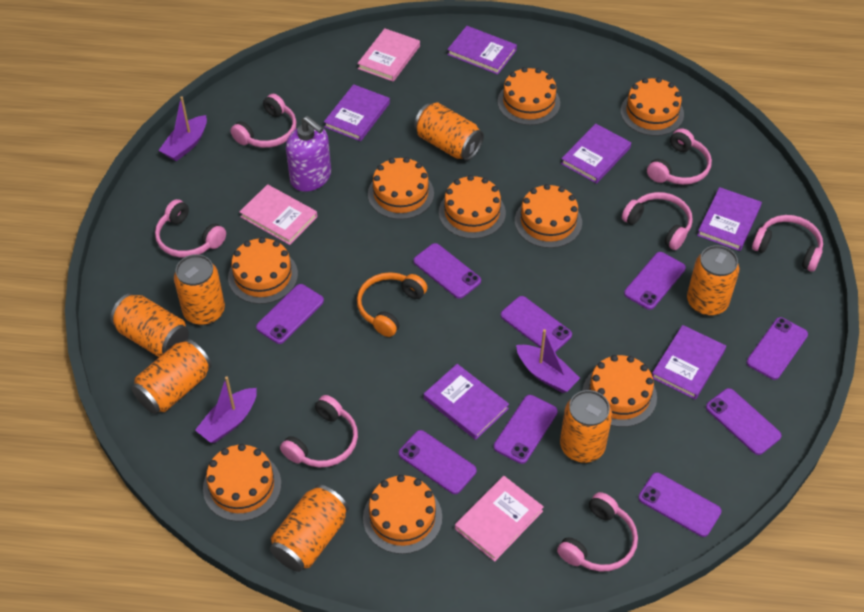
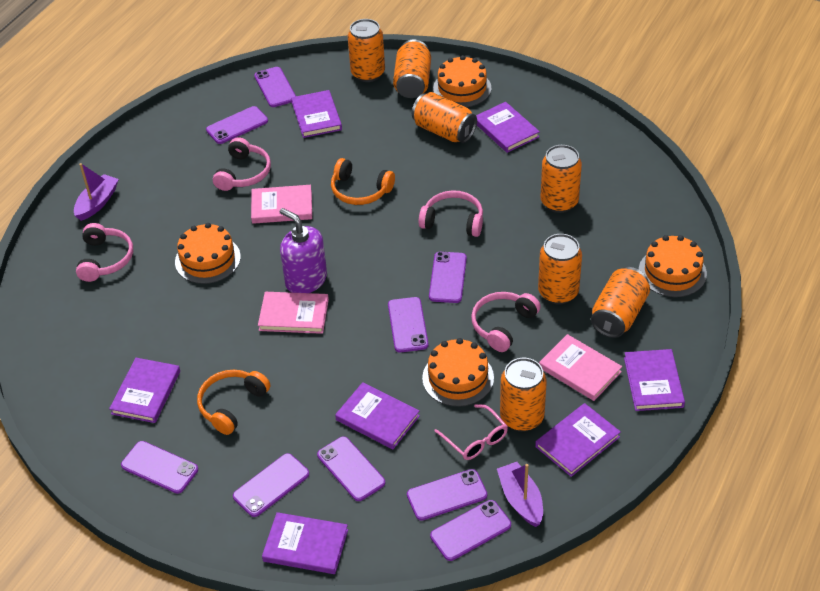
orange cake: [203,444,281,522] [228,237,298,304] [363,475,442,554] [368,157,434,219] [439,175,506,239] [498,67,560,125] [515,184,582,248] [582,355,657,427] [621,77,684,136] = 9 -> [175,223,241,284] [422,338,494,407] [433,55,491,107] [639,235,707,297] = 4
orange headphones: [357,272,428,337] = 1 -> [197,369,270,435] [331,158,395,205] = 2
pink glasses: none = 0 -> [434,404,508,460] = 1
pink headphones: [155,199,226,258] [230,94,297,148] [280,395,358,467] [557,492,638,572] [622,192,693,250] [647,128,712,185] [752,215,823,272] = 7 -> [76,223,133,282] [213,137,271,191] [419,190,483,237] [471,292,541,352] = 4
purple boat: [158,96,207,161] [195,377,257,443] [516,329,580,393] = 3 -> [74,163,119,221] [497,462,543,527] = 2
purple book: [324,84,390,141] [424,364,509,440] [447,26,517,75] [561,124,631,184] [652,325,726,399] [697,187,762,251] = 6 -> [109,358,180,423] [262,512,348,574] [291,90,342,138] [335,382,420,449] [476,102,540,153] [535,403,621,477] [624,349,685,411] = 7

